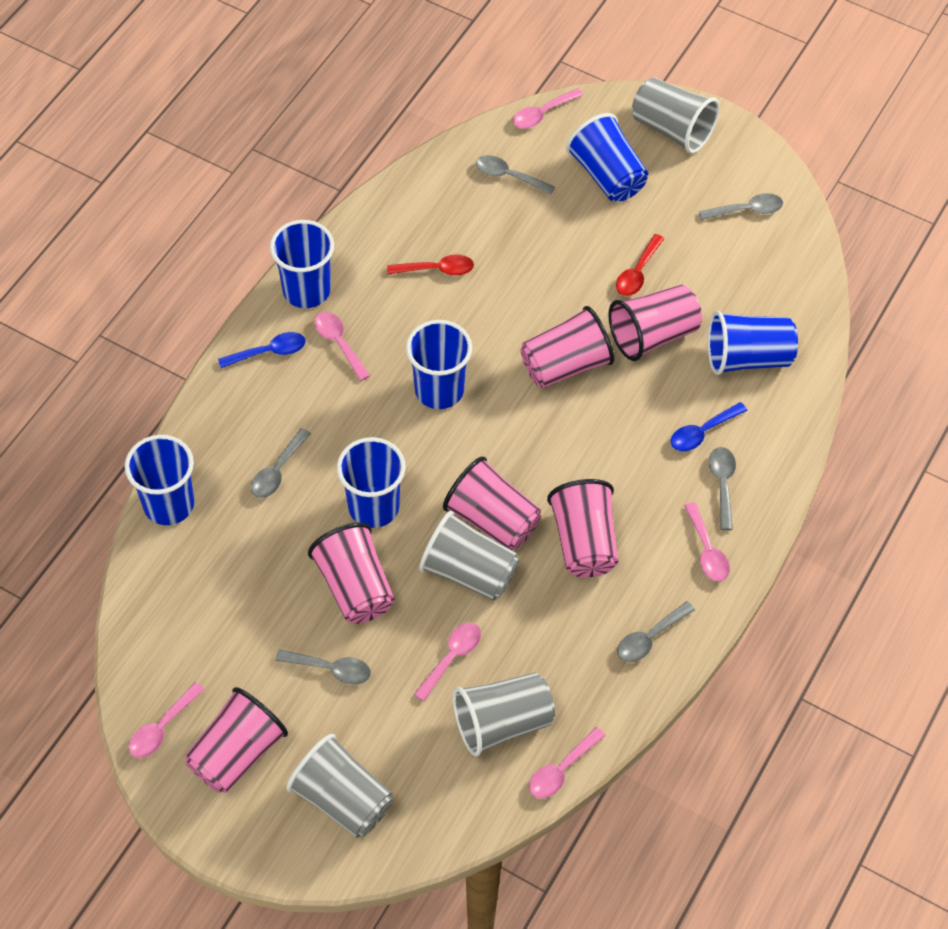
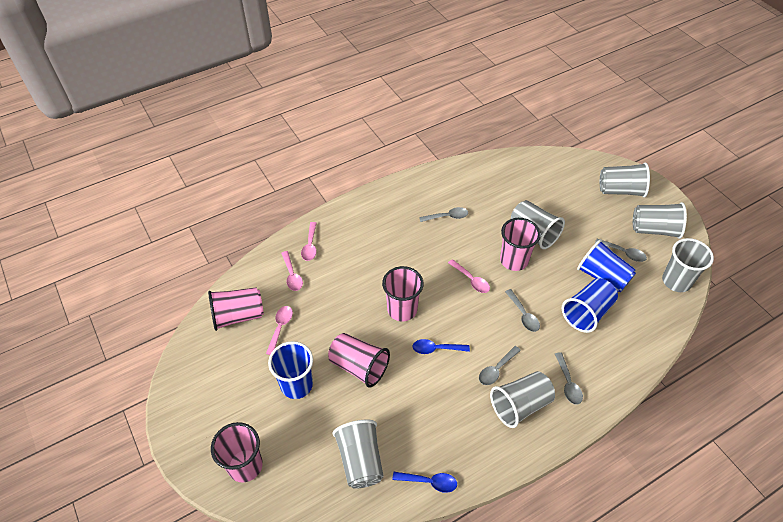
blue cup: [125,435,194,525] [270,220,334,308] [337,437,406,528] [406,320,472,409] [566,113,648,202] [708,311,798,375] = 6 -> [268,341,313,399] [562,278,618,333] [577,239,636,293] = 3
grey cup: [287,734,393,838] [419,511,519,600] [453,672,555,756] [632,77,720,154] = 4 -> [332,420,384,489] [490,371,555,428] [511,200,565,249] [600,162,650,197] [633,202,687,239] [662,238,714,292] = 6
grey spoon: [251,428,311,498] [275,649,371,685] [476,155,555,195] [617,601,695,662] [699,193,783,220] [709,447,736,530] = 6 -> [419,207,468,222] [479,346,521,385] [505,289,540,332] [555,352,583,405] [595,239,647,262] = 5
pink cup: [185,687,288,793] [308,522,394,624] [443,456,541,550] [520,306,614,388] [547,479,618,577] [608,285,702,361] = 6 -> [208,287,264,331] [211,422,263,483] [328,333,390,388] [382,266,424,321] [500,218,541,271] = 5
pink spoon: [129,682,205,758] [315,312,370,381] [414,623,481,701] [513,88,583,128] [529,727,606,799] [684,502,730,581] = 6 -> [266,306,293,355] [281,251,303,291] [301,222,317,261] [448,259,490,293] = 4
red spoon: [387,254,474,276] [616,234,665,296] = 2 -> none = 0

